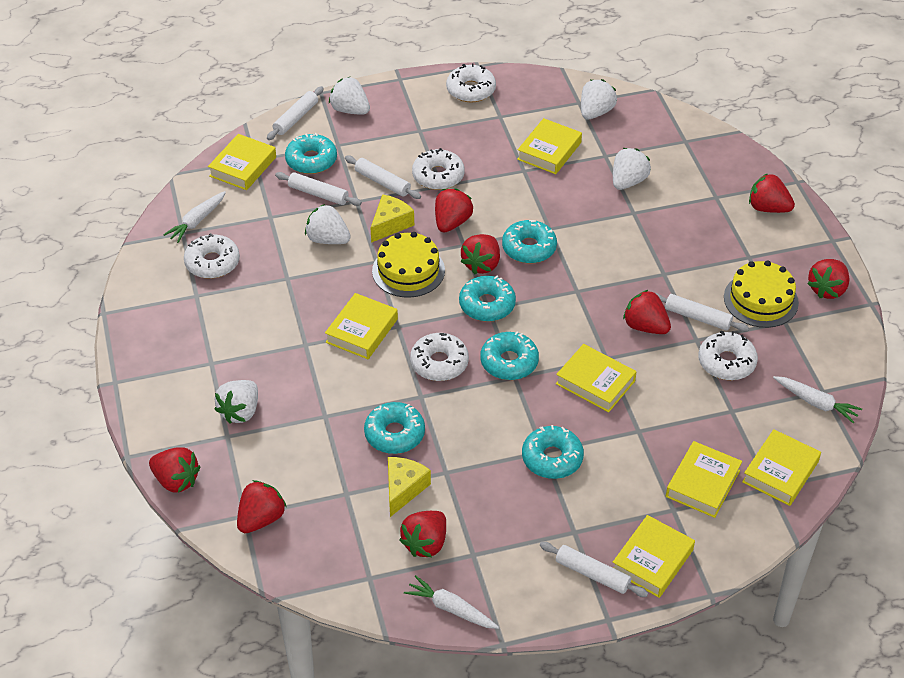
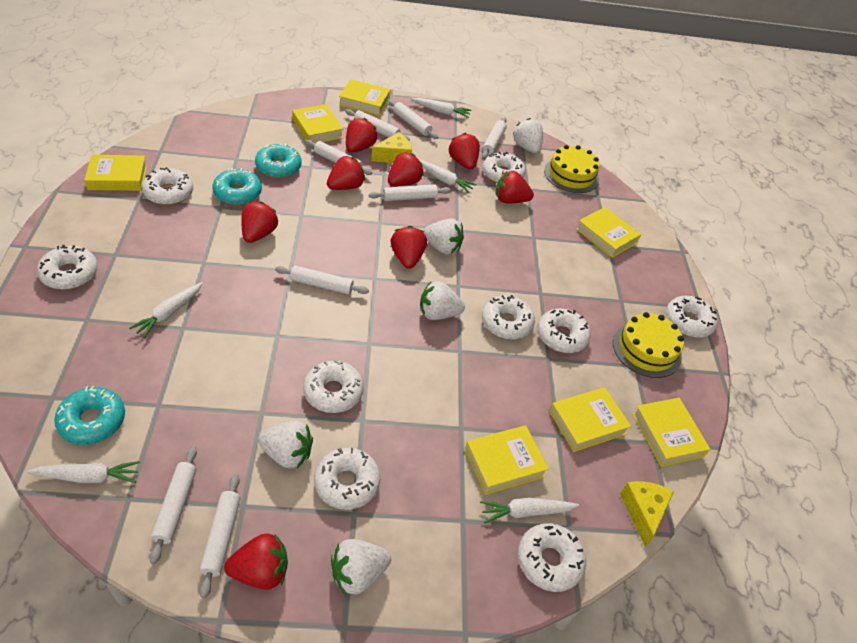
turquoise donut: [285,133,337,174] [364,402,425,454] [459,276,516,322] [480,331,539,380] [502,220,557,263] [522,425,584,479] = 6 -> [54,386,125,445] [212,168,262,205] [255,144,301,178] = 3
white carrot: [163,191,226,243] [404,575,499,629] [773,376,862,423] = 3 -> [27,461,140,483] [130,282,203,338] [411,98,472,118] [419,160,477,193] [480,498,579,523] = 5
white donut: [184,233,240,279] [410,333,469,381] [412,148,465,190] [446,63,496,102] [698,331,758,380] = 5 -> [37,245,98,290] [142,167,193,205] [303,360,364,413] [314,448,380,510] [482,152,526,183] [482,295,535,340] [518,523,586,592] [537,309,591,353] [666,296,718,338] = 9
white rolling pin: [267,86,324,140] [275,172,362,206] [345,156,421,199] [540,542,648,597] [656,293,749,332] = 5 -> [150,446,197,564] [199,474,240,598] [275,266,369,295] [305,139,372,175] [345,109,410,141] [369,184,451,201] [388,99,438,139] [482,117,507,159] = 8

